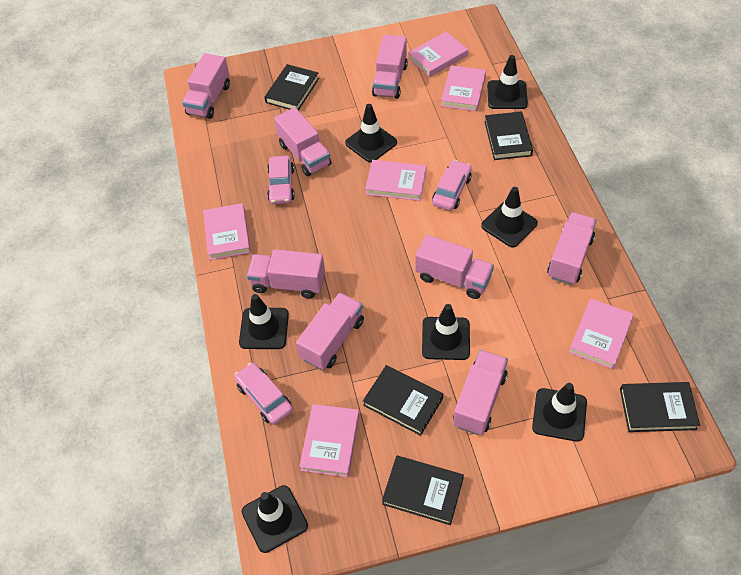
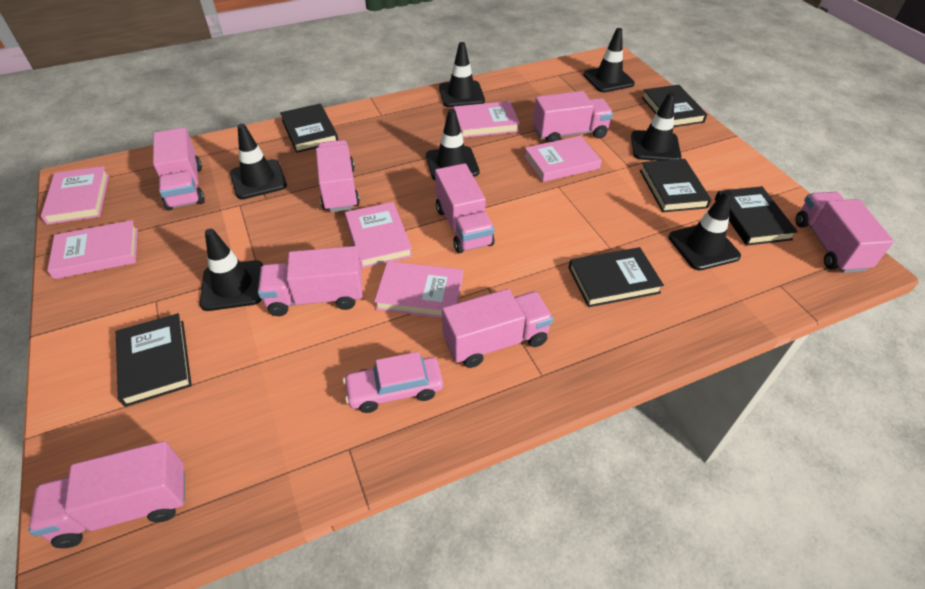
black book: [264,64,319,111] [363,365,443,436] [382,455,464,525] [484,111,533,160] [620,382,700,432] = 5 -> [116,313,192,407] [280,104,338,153] [569,247,664,307] [640,159,712,212] [642,85,707,127] [715,186,798,246] = 6
pink car: [234,363,293,425] [267,156,295,204] [432,160,472,211] = 3 -> [343,352,443,413] = 1

